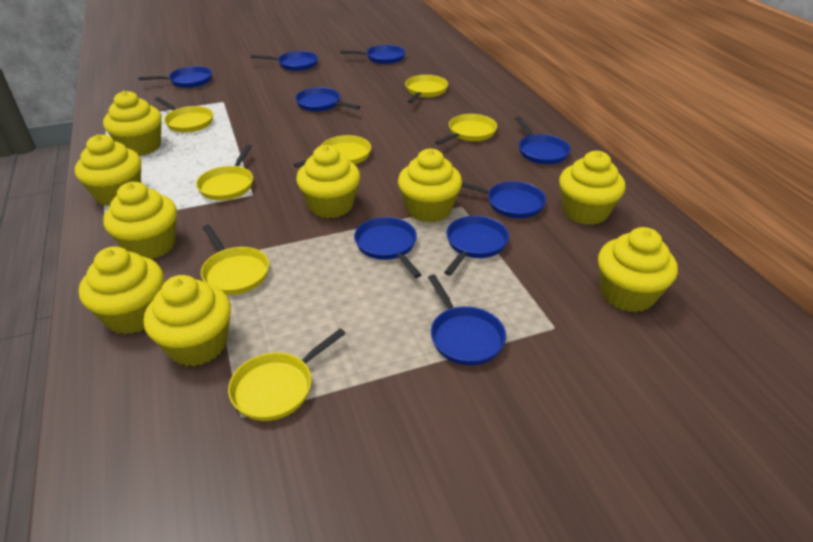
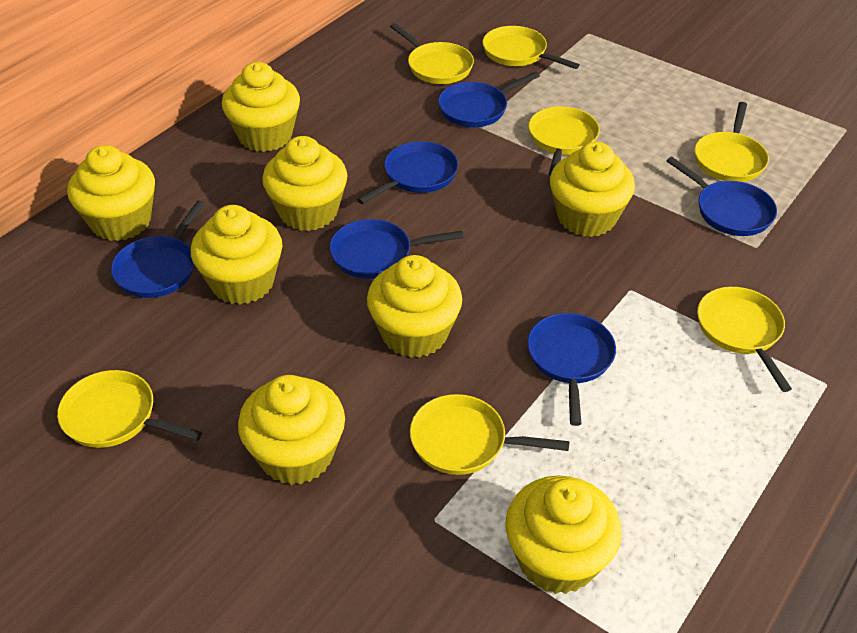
blue pan: [138,66,212,88] [251,51,318,71] [295,87,360,112] [340,45,406,64] [354,217,422,278] [428,274,506,365] [444,216,509,276] [461,181,546,218] [515,117,571,164] = 9 -> [111,200,205,298] [329,219,463,279] [357,141,458,204] [438,72,540,127] [527,313,616,426] [667,157,777,236] = 6
yellow cupcake: [75,135,141,206] [79,246,164,334] [103,91,162,156] [103,182,177,259] [144,275,231,366] [296,145,360,218] [398,149,462,222] [559,151,625,225] [598,227,678,312] = 9 -> [67,145,155,241] [191,205,283,305] [222,62,300,152] [238,375,345,485] [262,136,348,231] [367,255,462,358] [505,476,622,594] [550,142,635,237] = 8

